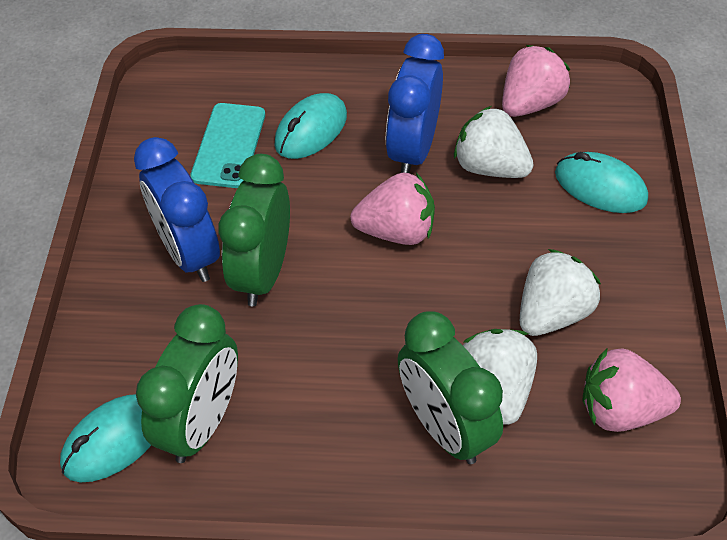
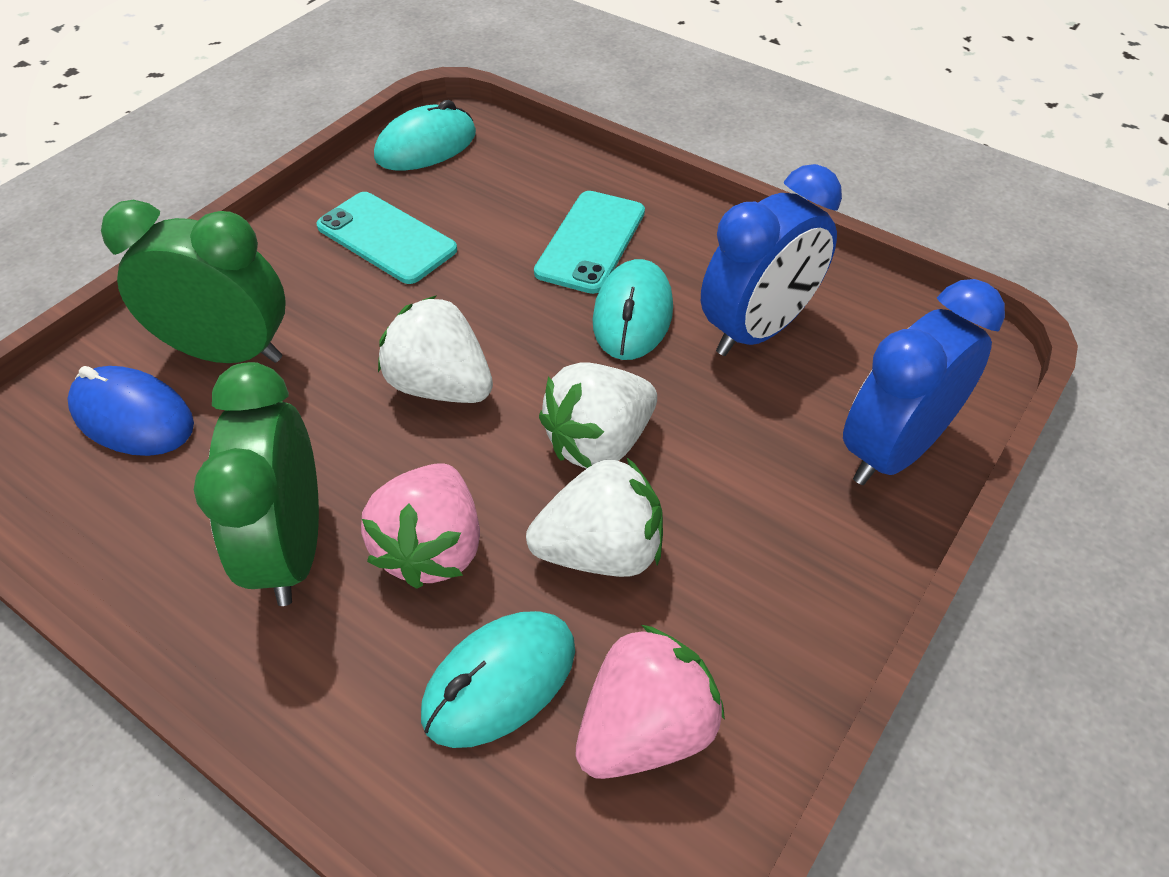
blue mouse: none = 0 -> [67,366,194,456] = 1
green clock: [136,304,238,463] [218,154,290,306] [398,311,503,464] = 3 -> [101,200,285,363] [194,362,319,606] = 2
pink strawberry: [350,172,435,245] [502,45,570,117] [583,348,681,432] = 3 -> [361,463,480,589] [576,625,725,779] = 2
turquoise phone: [190,103,265,188] = 1 -> [316,192,457,284] [534,191,645,294] = 2

